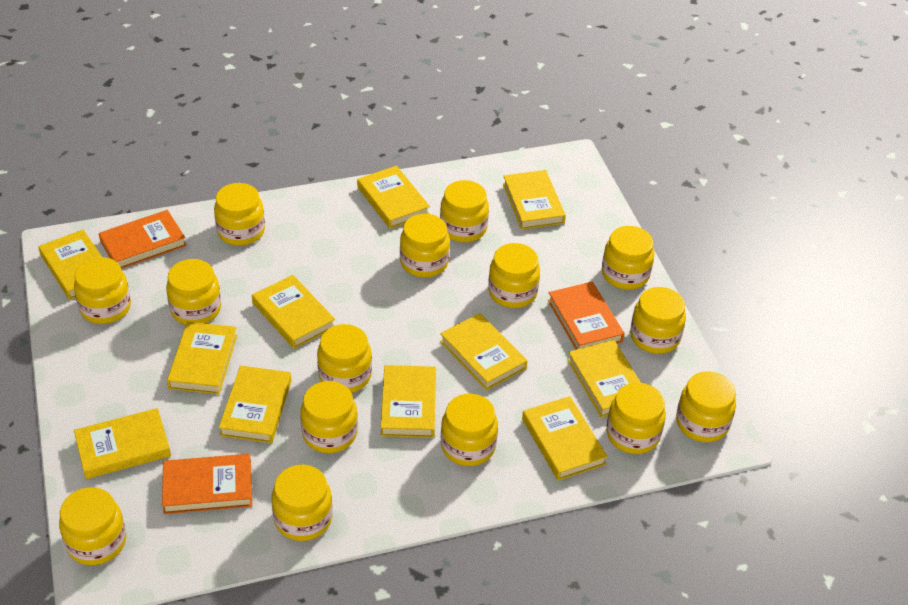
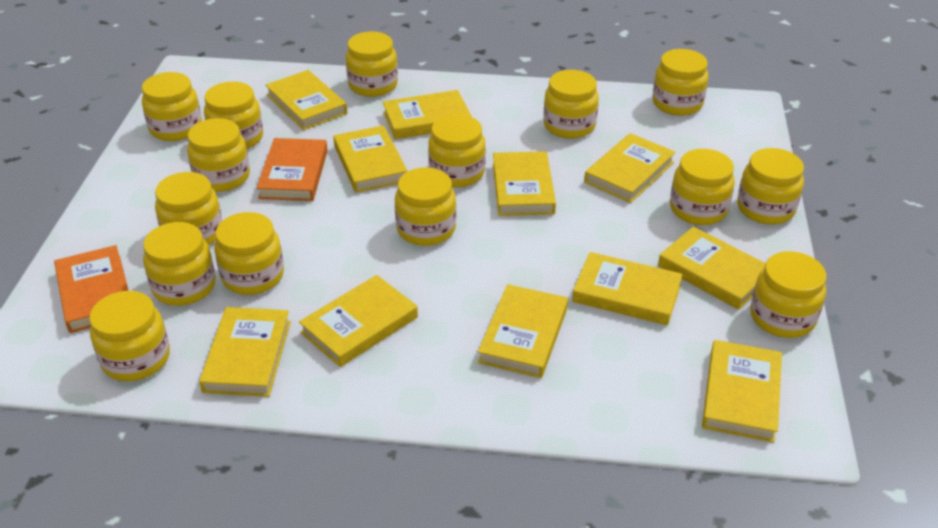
orange book: [99,210,187,269] [162,454,252,514] [548,282,624,350] = 3 -> [54,245,129,333] [257,138,328,201] = 2

